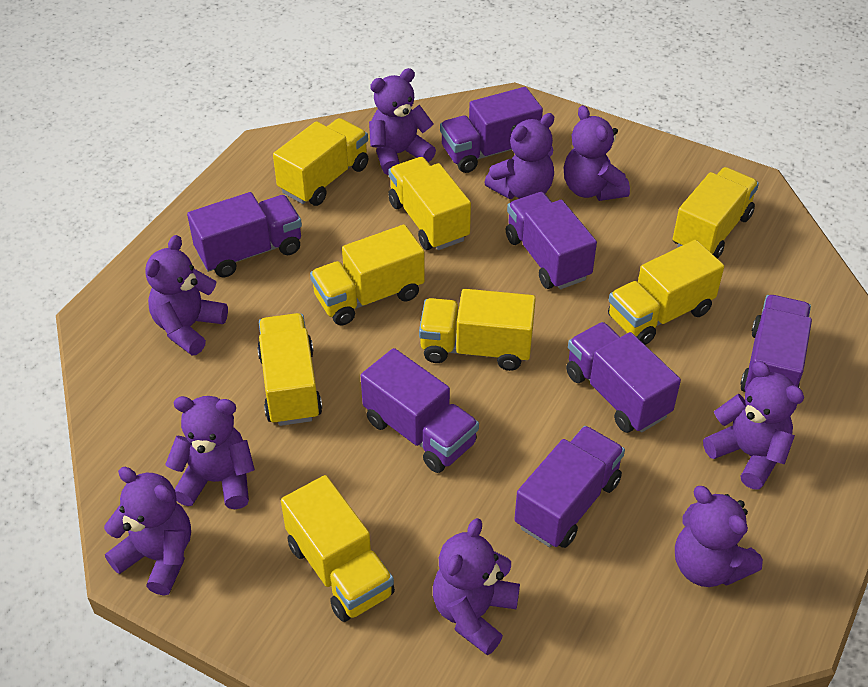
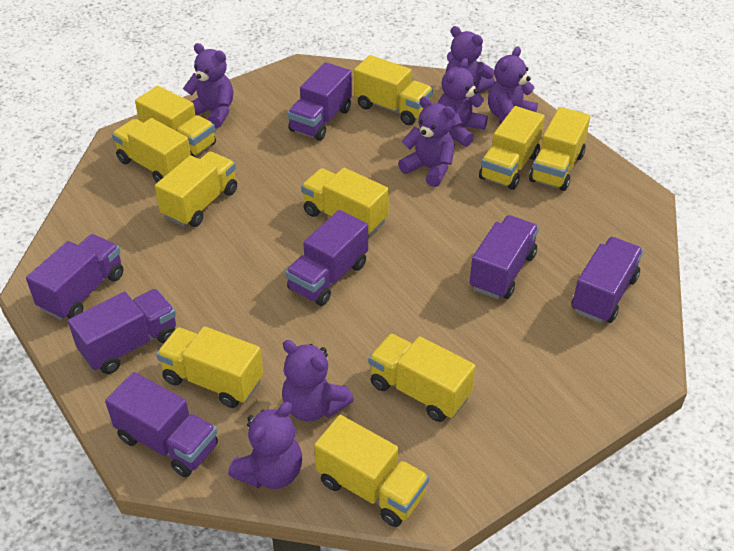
purple teddy bear: [104,467,191,596] [145,235,228,355] [165,396,255,509] [369,68,436,175] [433,518,520,655] [484,113,554,199] [564,105,630,201] [675,486,763,587] [703,361,804,489] = 9 -> [183,43,233,128] [228,402,302,489] [282,340,354,421] [398,96,455,187] [438,58,488,147] [446,26,495,94] [488,46,538,124] = 7
yellow truck: [257,313,322,426] [273,118,369,206] [281,475,395,622] [310,225,425,326] [388,157,471,250] [419,289,536,371] [608,240,724,345] [673,167,759,259] = 8 -> [112,118,191,183] [135,86,216,157] [155,152,237,227] [156,326,263,408] [301,168,389,235] [314,415,429,527] [354,55,433,125] [369,333,476,422] [479,106,545,190] [529,107,590,191] = 10

